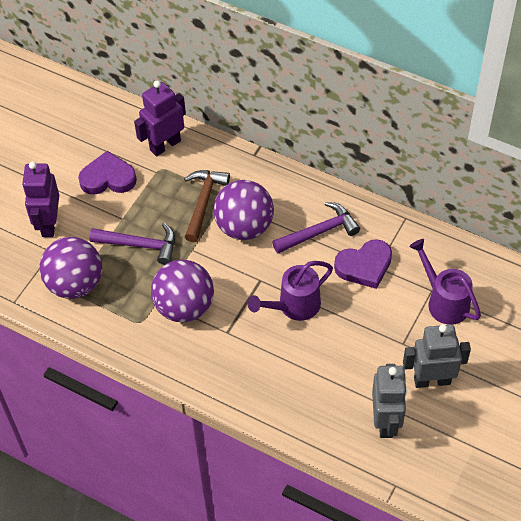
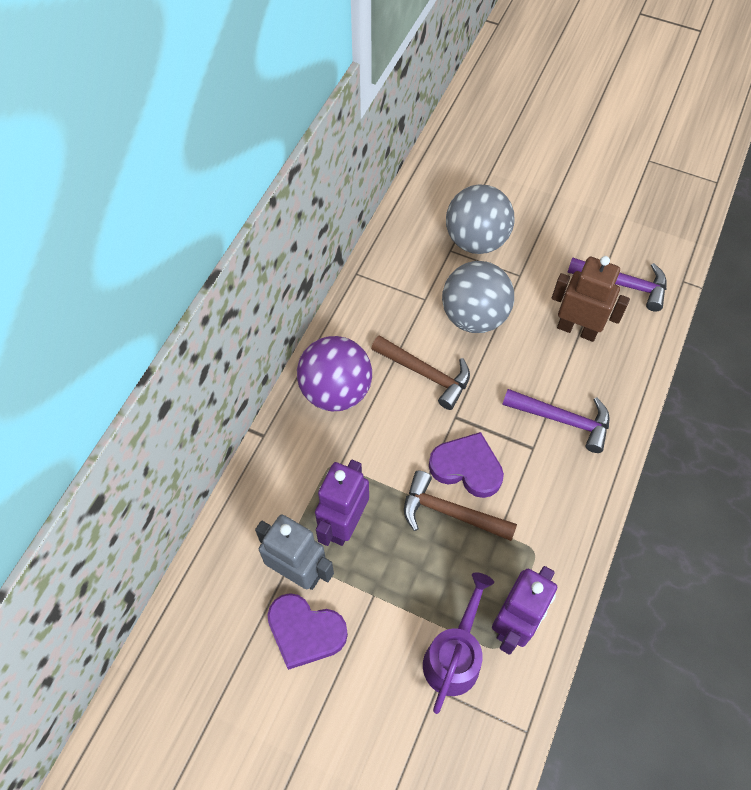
brown hammer: [184,170,230,242] = 1 -> [371,335,470,410] [404,470,517,541] = 2
brown robot: none = 0 -> [552,256,630,342] = 1
grey ball: none = 0 -> [442,261,514,333] [446,185,515,254] = 2
grey robot: [372,364,407,438] [403,324,471,388] = 2 -> [255,514,334,590] = 1
purple ball: [40,237,102,299] [151,260,214,323] [213,180,274,240] = 3 -> [297,336,372,411] = 1
purple watering can: [248,261,333,321] [409,239,481,325] = 2 -> [423,572,494,714] = 1

